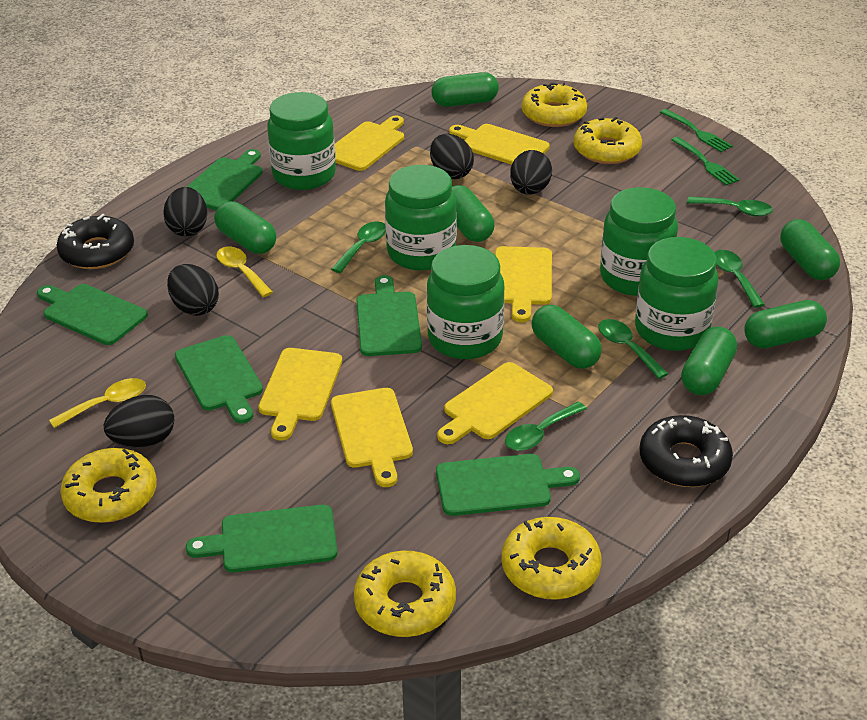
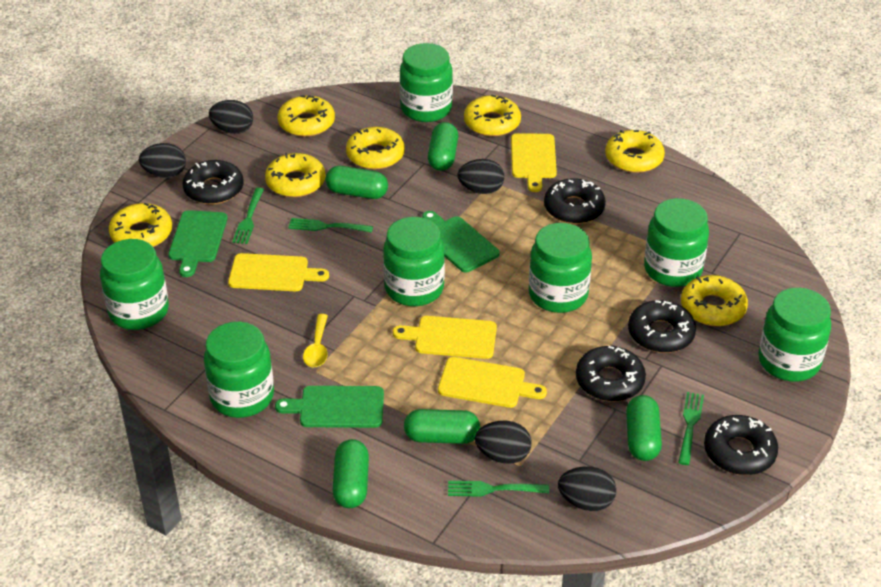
black donut: [57,214,134,269] [640,415,733,487] = 2 -> [182,160,244,205] [544,178,606,224] [576,346,646,402] [628,300,696,353] [704,415,778,475] = 5
green capsule: [214,201,276,254] [431,72,499,107] [452,185,495,242] [532,305,602,369] [681,327,737,395] [744,300,827,349] [780,219,840,280] = 7 -> [326,166,388,199] [332,439,369,508] [404,409,480,444] [428,122,458,171] [626,395,662,461] = 5
green cutting board: [37,284,148,345] [175,335,263,423] [186,505,337,573] [187,149,263,210] [356,275,422,356] [436,454,580,516] = 6 -> [168,210,228,277] [275,386,384,428] [422,211,500,273] = 3
green fork: [660,109,733,152] [671,137,740,185] = 2 -> [232,188,264,244] [288,218,373,233] [448,481,549,497] [678,392,704,465] = 4
green jar: [267,92,336,190] [385,165,457,271] [427,245,505,359] [600,187,678,296] [635,237,719,351] = 5 -> [100,239,169,330] [204,322,274,418] [383,217,445,306] [400,43,453,122] [529,223,592,313] [644,198,709,287] [758,288,831,382] = 7
green spoon: [331,221,386,273] [505,401,587,451] [598,319,668,379] [687,196,773,217] [714,250,765,308] = 5 -> none = 0
yellow cutting board: [258,348,342,440] [331,388,413,487] [335,116,404,171] [437,362,553,444] [449,124,550,165] [495,246,552,322] = 6 -> [228,253,329,291] [393,316,497,359] [438,357,547,408] [511,133,557,192] = 4
yellow donut: [60,448,157,523] [354,551,456,637] [502,517,602,600] [521,83,587,127] [573,117,642,164] = 5 -> [109,203,172,247] [265,153,325,197] [277,95,335,137] [346,127,405,170] [464,95,521,137] [605,130,665,173] [681,275,748,326] = 7
yellow spoon: [49,378,146,428] [216,247,273,297] = 2 -> [303,314,328,368] = 1

